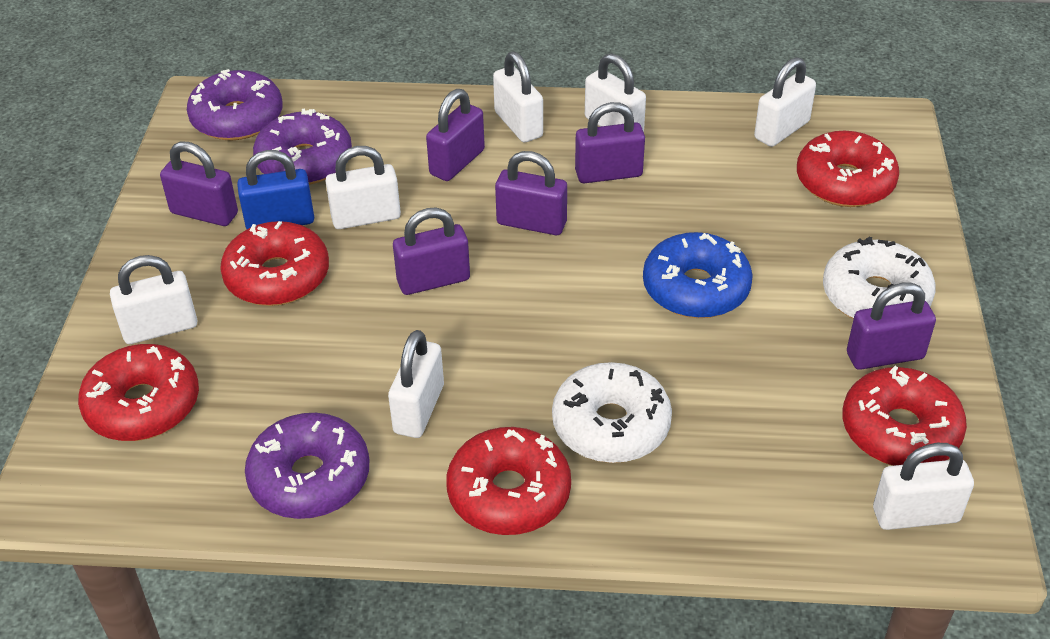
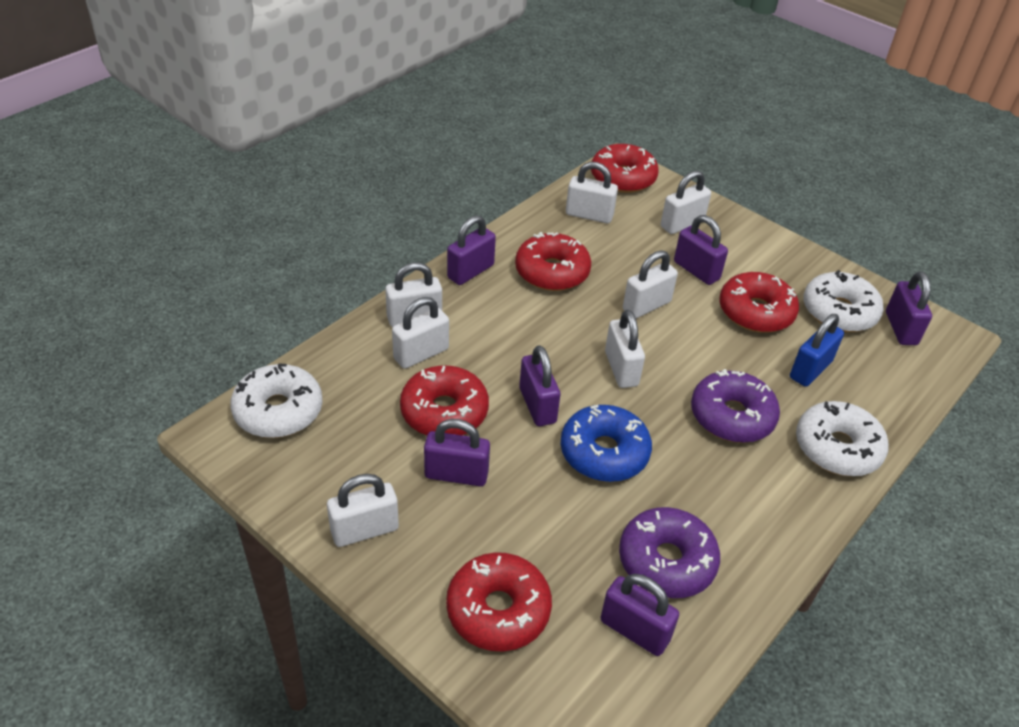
purple donut: [187,69,283,140] [245,413,369,519] [253,109,352,185] = 3 -> [619,507,720,598] [691,369,780,443] = 2
white donut: [552,362,672,463] [823,237,935,319] = 2 -> [230,363,323,438] [796,401,889,476] [803,270,884,332] = 3

